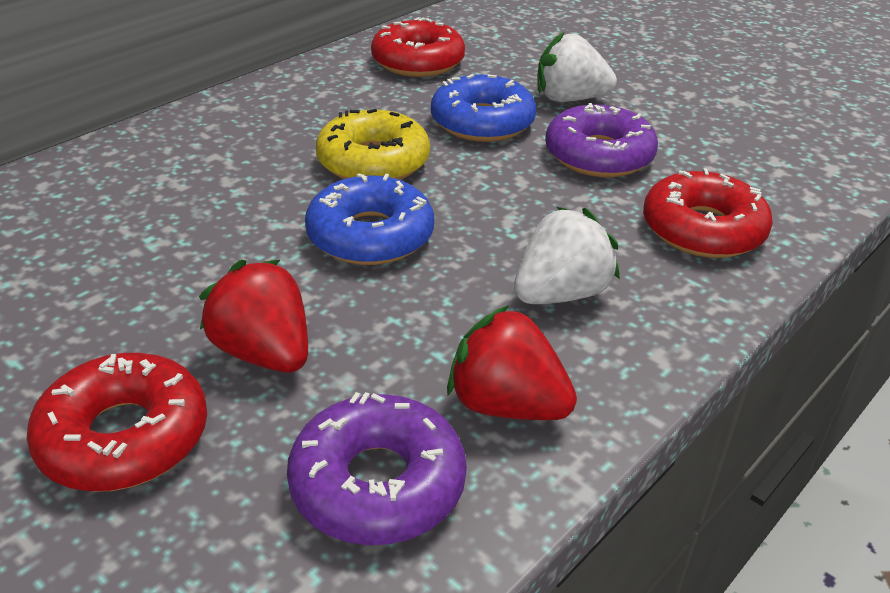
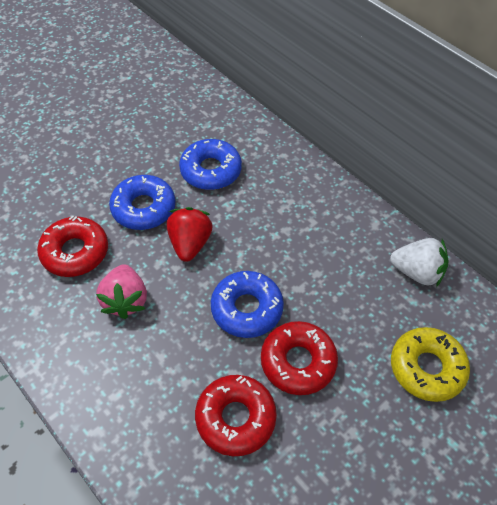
blue donut: [305,173,434,265] [431,74,536,142] = 2 -> [109,175,176,230] [179,139,242,190] [211,271,284,338] = 3
pink strawberry: none = 0 -> [96,264,147,319] = 1
purple donut: [287,392,467,545] [545,103,658,177] = 2 -> none = 0
red strawberry: [199,260,308,373] [447,305,577,420] = 2 -> [167,207,213,262] = 1
white strawberry: [514,207,620,304] [537,31,617,102] = 2 -> [390,238,449,287] = 1

